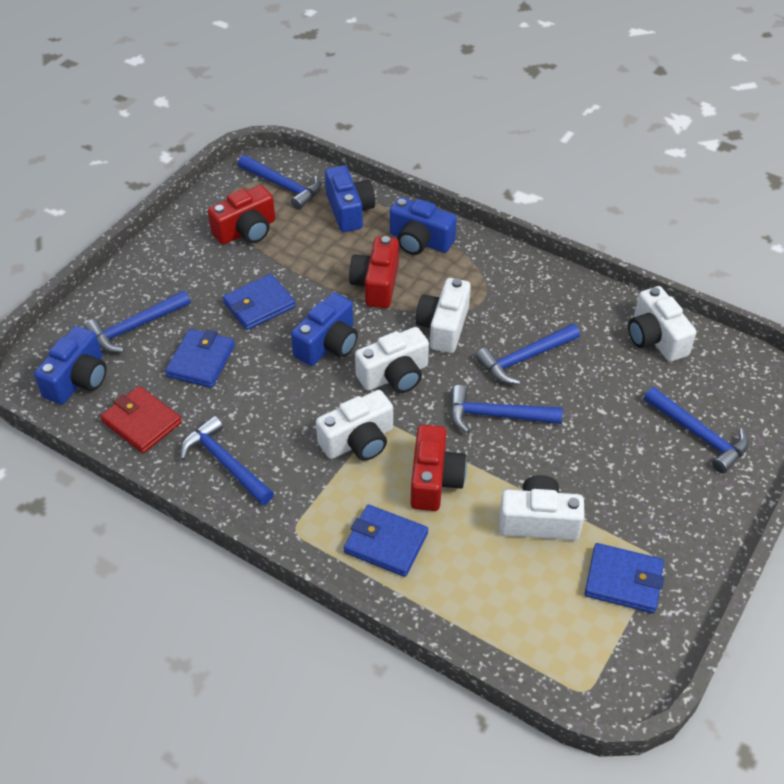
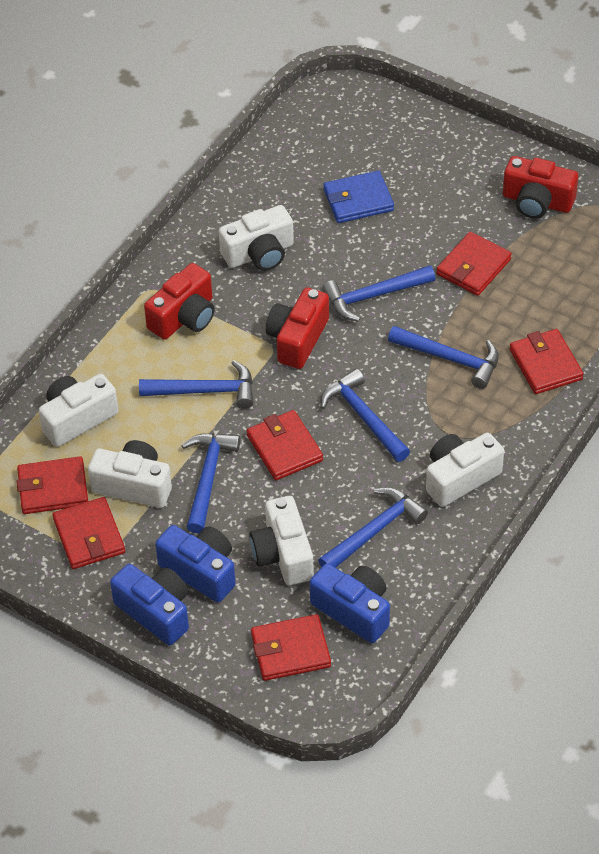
blue camera: [34,326,107,404] [291,292,358,366] [325,165,375,232] [390,197,457,255] = 4 -> [110,564,189,645] [155,525,236,602] [310,563,390,643] = 3
blue wallet: [165,329,235,388] [223,274,296,330] [344,504,428,577] [585,543,664,613] = 4 -> [323,171,394,223] = 1
red wallet: [101,386,182,453] = 1 -> [16,456,88,514] [52,497,125,569] [247,410,323,480] [251,614,331,681] [436,232,512,296] [509,329,583,394] = 6

